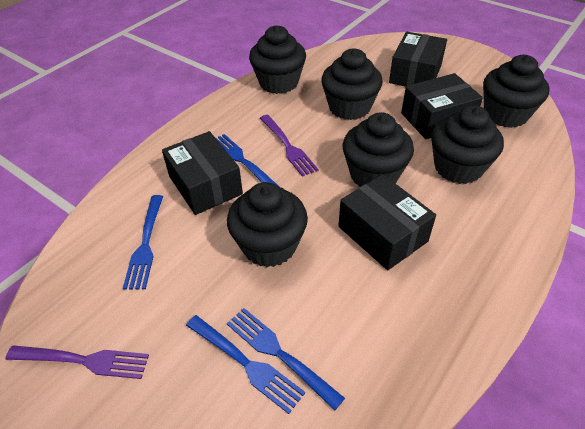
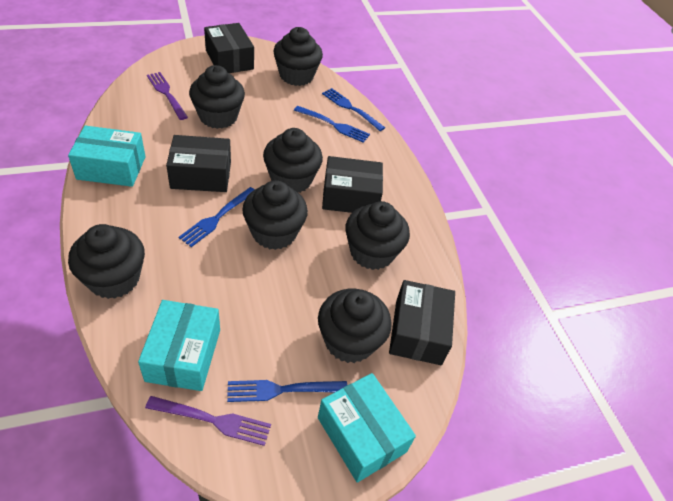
black cupcake: [227,182,308,267] [249,25,306,94] [321,49,383,120] [343,112,414,187] [431,105,504,184] [483,55,550,128] = 6 -> [68,224,145,299] [189,65,245,129] [242,180,308,250] [263,128,323,193] [273,27,323,86] [318,289,392,363] [345,201,410,270] = 7
turquoise box: none = 0 -> [68,126,145,187] [138,300,220,391] [318,373,416,483] = 3

